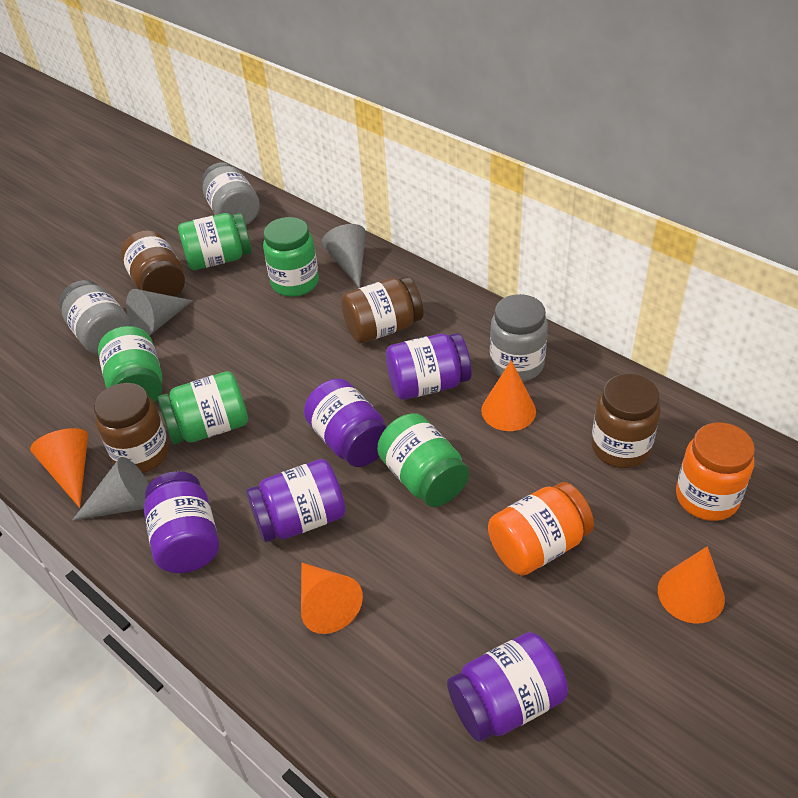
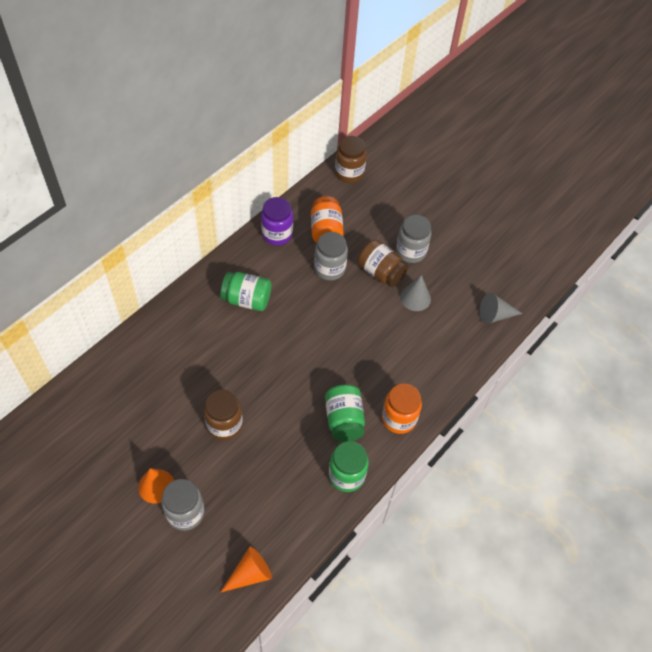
brown jar: [94,383,169,473] [121,230,185,297] [341,276,424,343] [591,374,661,468] = 4 -> [204,389,243,440] [335,136,367,183] [358,240,408,287] = 3
green jar: [98,326,162,403] [158,371,248,444] [178,213,252,270] [263,217,319,297] [377,413,469,507] = 5 -> [220,272,271,311] [325,385,365,442] [329,441,369,492] = 3
grey cone: [72,457,149,521] [126,289,193,336] [321,224,366,288] = 3 -> [400,275,431,311] [480,293,522,324] = 2
orange cone: [30,428,88,508] [301,563,363,634] [481,360,536,431] [658,546,725,624] = 4 -> [138,468,174,504] [220,547,272,593] = 2
purple jar: [144,471,219,573] [246,459,345,542] [304,378,387,467] [386,333,472,400] [447,632,568,742] = 5 -> [261,197,293,245] = 1

